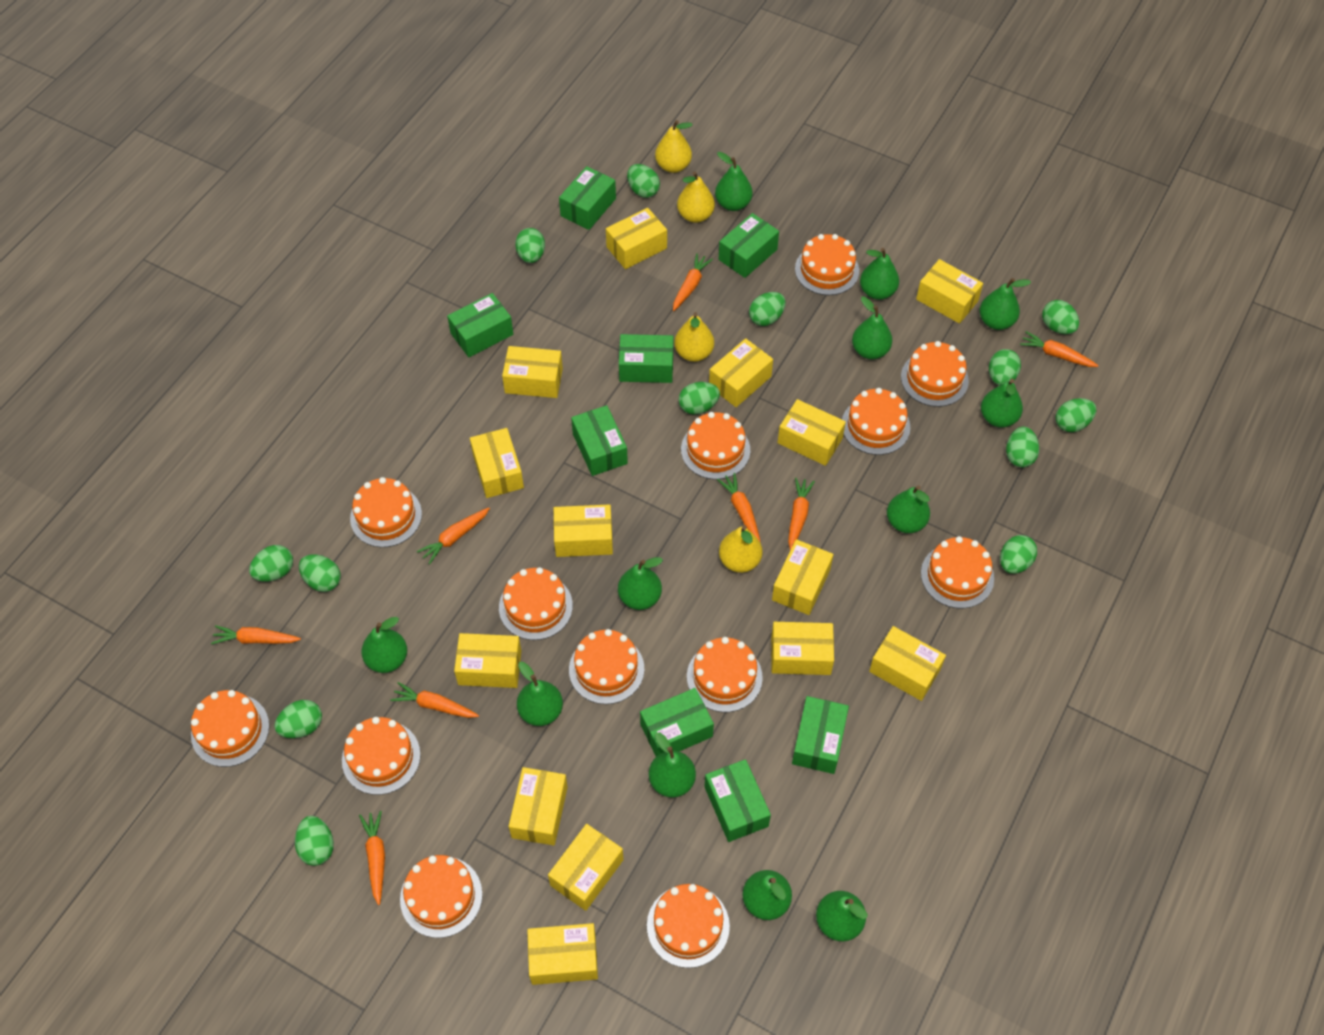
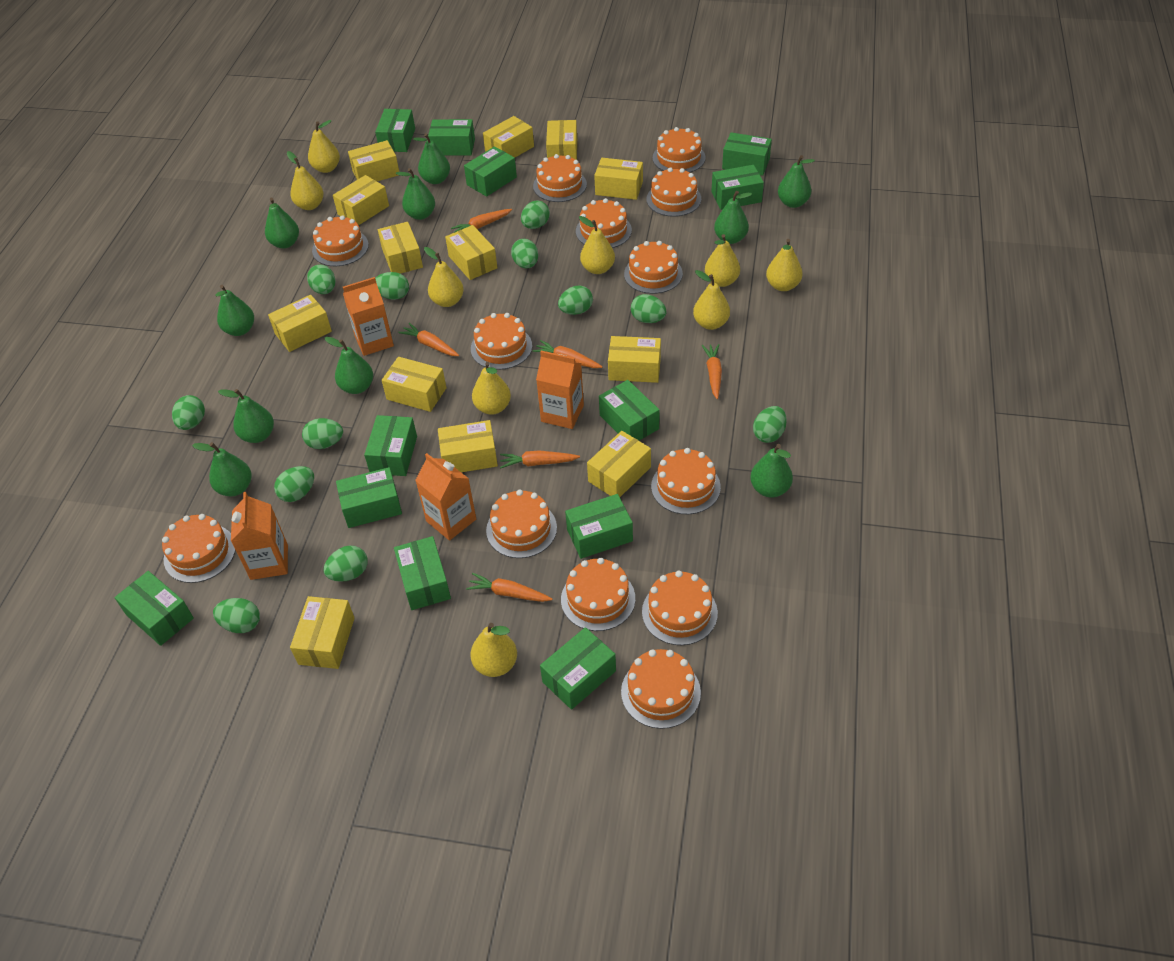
green box: [447,293,513,357] [559,166,616,230] [571,405,628,476] [619,334,673,383] [640,688,714,757] [704,759,771,842] [719,213,779,278] [792,696,849,774] = 8 -> [114,571,194,646] [336,467,402,528] [364,415,417,476] [375,109,415,152] [394,536,451,610] [428,119,475,156] [464,146,517,197] [540,627,616,710] [565,494,633,559] [599,380,660,441] [711,165,764,210] [722,132,772,176] = 12
green egg: [249,545,293,582] [274,700,322,738] [295,816,334,866] [299,554,341,592] [515,228,545,263] [627,164,660,198] [679,382,720,415] [749,292,786,326] [989,349,1021,386] [1000,535,1037,574] [1006,426,1039,467] [1042,300,1079,334] [1056,398,1096,432] = 13 -> [172,395,205,430] [213,598,260,633] [274,466,314,502] [302,418,343,449] [307,265,335,294] [323,545,368,582] [375,272,409,300] [511,239,538,268] [521,201,550,229] [558,285,593,315] [631,294,666,323] [753,406,787,443] = 12
green pear: [361,617,407,673] [517,662,563,726] [618,557,663,610] [649,733,696,798] [715,152,753,211] [743,870,792,920] [816,891,868,941] [852,296,892,359] [860,248,899,300] [887,485,930,533] [980,278,1031,330] [981,379,1023,428] = 12 -> [192,442,252,496] [215,285,254,336] [218,389,274,443] [265,198,299,248] [325,337,373,394] [396,168,435,220] [413,133,450,184] [714,191,752,244] [750,444,793,497] [778,155,815,208] = 10
orange carrot: [211,625,301,644] [359,811,385,905] [390,682,479,718] [417,507,490,564] [673,253,713,311] [717,473,761,543] [788,478,815,550] [1020,331,1099,367] = 8 -> [398,323,459,356] [451,209,512,233] [466,573,553,602] [500,450,580,469] [533,340,603,368] [702,344,722,399] = 6
orange carton: none = 0 -> [231,492,288,580] [343,277,394,356] [415,453,476,541] [536,351,584,429] = 4
yellow box: [454,633,521,688] [470,428,524,498] [502,346,563,398] [509,767,568,845] [527,923,598,985] [548,824,624,911] [554,504,613,557] [606,208,667,269] [709,338,773,407] [771,622,834,675] [772,539,834,615] [778,399,846,466] [869,626,946,701] [916,259,983,324] = 14 -> [268,295,332,352] [290,596,355,669] [333,175,389,225] [348,140,399,181] [378,222,423,274] [382,357,446,412] [438,420,498,472] [445,225,497,280] [483,116,534,157] [546,120,577,160] [587,431,651,497] [594,158,643,200] [608,336,661,383] = 13
yellow pear: [655,120,693,173] [674,312,714,362] [677,171,715,223] [719,525,763,573] = 4 -> [287,151,323,210] [308,120,340,173] [424,247,464,307] [470,623,517,677] [472,362,511,415] [579,216,615,274] [693,270,730,330] [705,234,740,287] [766,239,803,291] = 9

